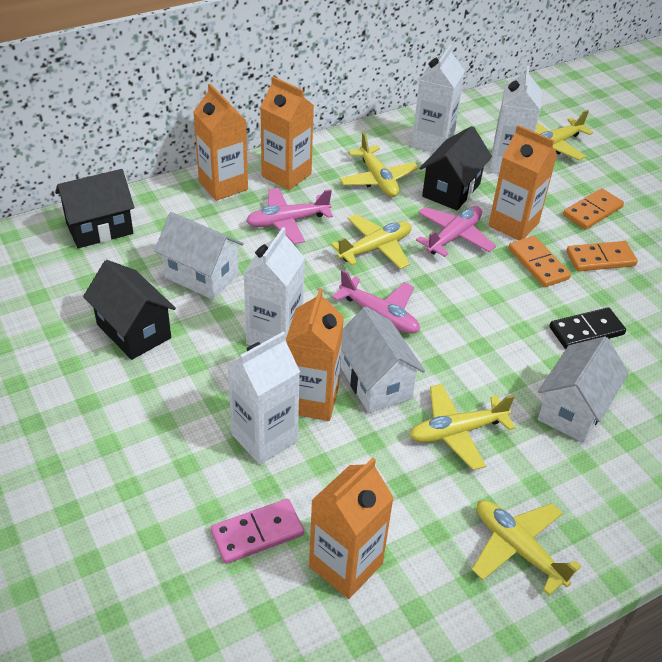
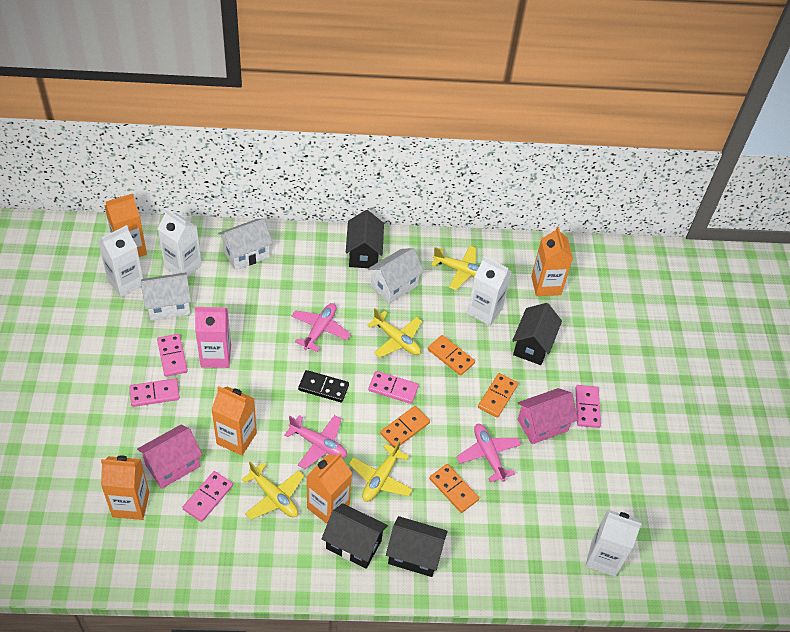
black house: [55,169,134,248] [83,260,176,360] [419,126,492,210] = 3 -> [322,503,388,569] [346,210,384,268] [386,516,448,577] [512,303,562,365] = 4
orange domino: [508,236,571,287] [563,188,624,230] [566,241,638,271] = 3 -> [380,406,430,448] [428,335,475,376] [429,464,479,513] [478,373,518,418] = 4
pink carton: none = 0 -> [195,307,231,368] = 1
pink domino: [211,499,304,564] = 1 -> [129,378,180,407] [157,334,188,377] [182,471,233,522] [368,371,419,404] [576,385,601,428] = 5
pink house: none = 0 -> [137,425,203,489] [517,388,578,444] = 2
yellow plane: [331,214,412,269] [339,132,419,197] [410,384,515,470] [472,500,581,595] [535,110,593,160] = 5 -> [241,461,304,520] [349,440,413,502] [367,308,422,358] [431,245,479,290] = 4

